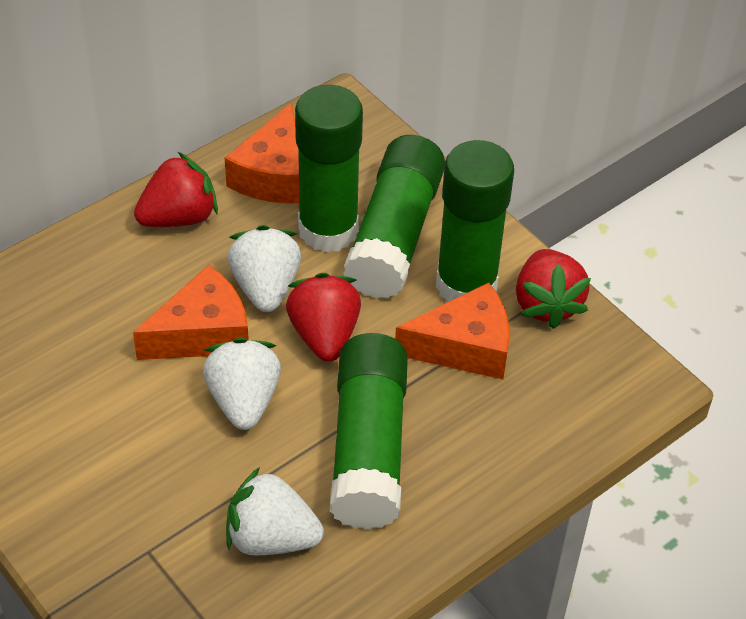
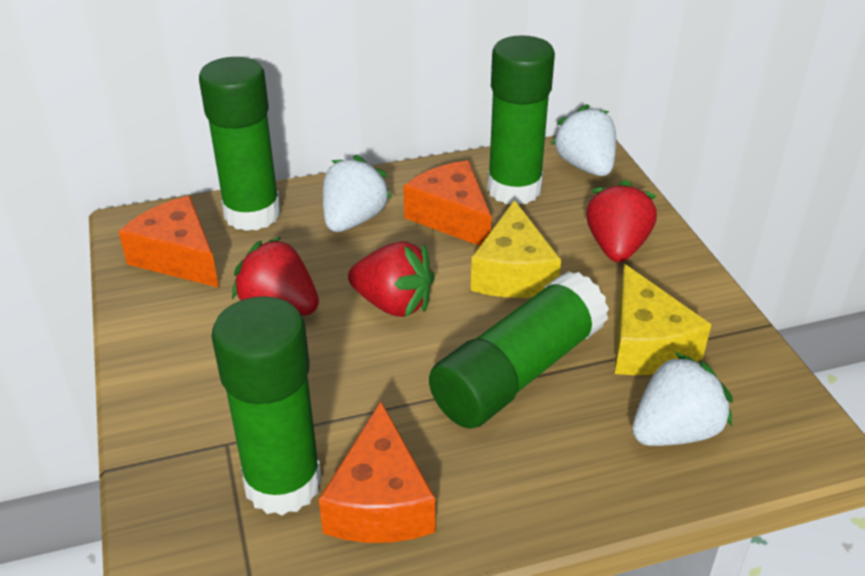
yellow cheese: none = 0 -> [471,200,561,298] [615,264,712,375] = 2

